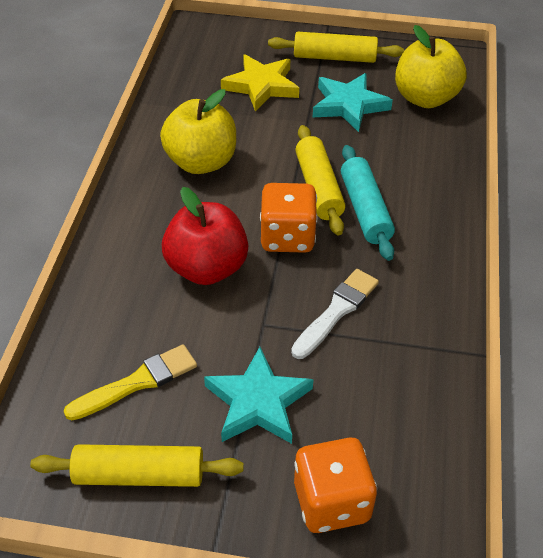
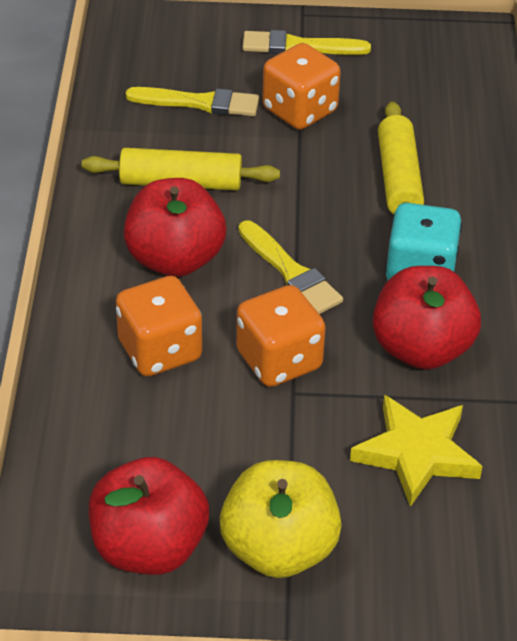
orange dice: [260,183,318,253] [294,437,377,533] = 2 -> [116,276,202,376] [236,285,326,387] [262,43,341,130] = 3
red apple: [162,187,248,285] = 1 -> [89,457,209,575] [124,178,226,277] [373,266,481,370] = 3
turquoise dice: none = 0 -> [385,203,462,281] = 1
turquoise rolling pin: [341,145,395,261] = 1 -> none = 0
turquoise star: [204,347,314,444] [313,73,393,132] = 2 -> none = 0
white brush: [291,269,379,359] = 1 -> none = 0
yellow apple: [160,89,236,174] [395,25,466,108] = 2 -> [220,460,342,578] = 1
yellow brush: [64,344,197,420] = 1 -> [125,87,259,116] [238,220,343,314] [243,30,371,55] = 3
yellow rolling pin: [30,444,244,487] [268,32,404,63] [295,125,345,235] = 3 -> [82,148,280,190] [378,101,424,214] = 2

